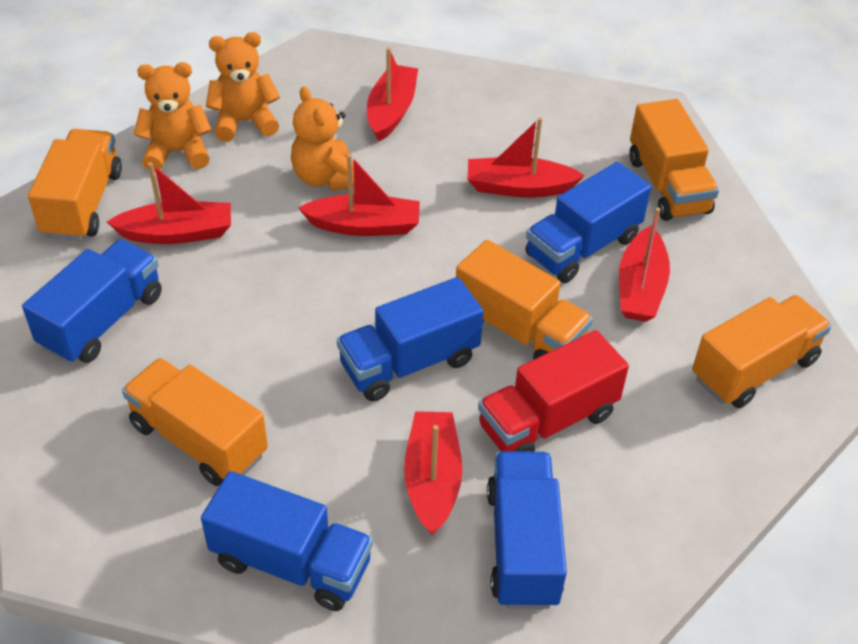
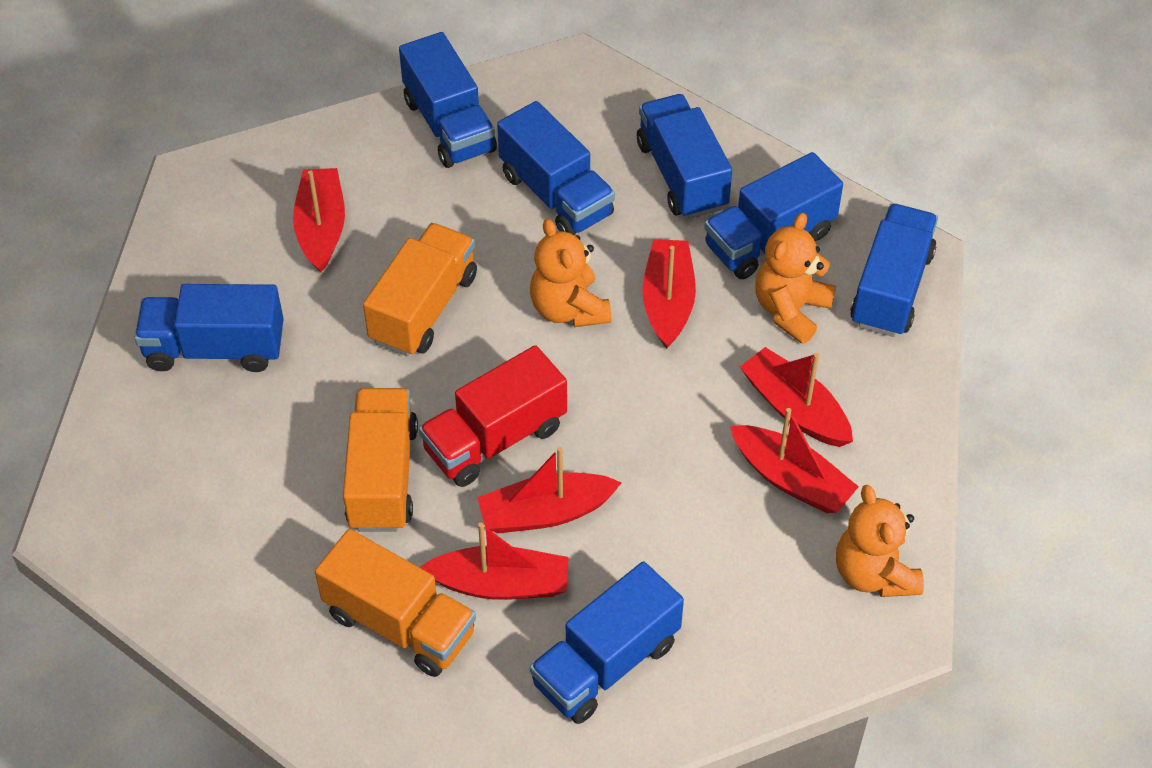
blue truck: [22,239,162,364] [201,471,373,611] [337,277,484,401] [487,451,567,609] [525,162,651,283] = 5 -> [135,284,284,372] [399,32,497,168] [497,101,615,236] [530,561,684,724] [637,94,732,219] [704,152,843,279] [850,204,938,337] = 7
orange truck: [28,129,122,241] [122,358,268,486] [456,240,593,360] [629,99,719,221] [692,295,832,408] = 5 -> [315,529,476,677] [343,388,418,532] [363,223,477,356] = 3

